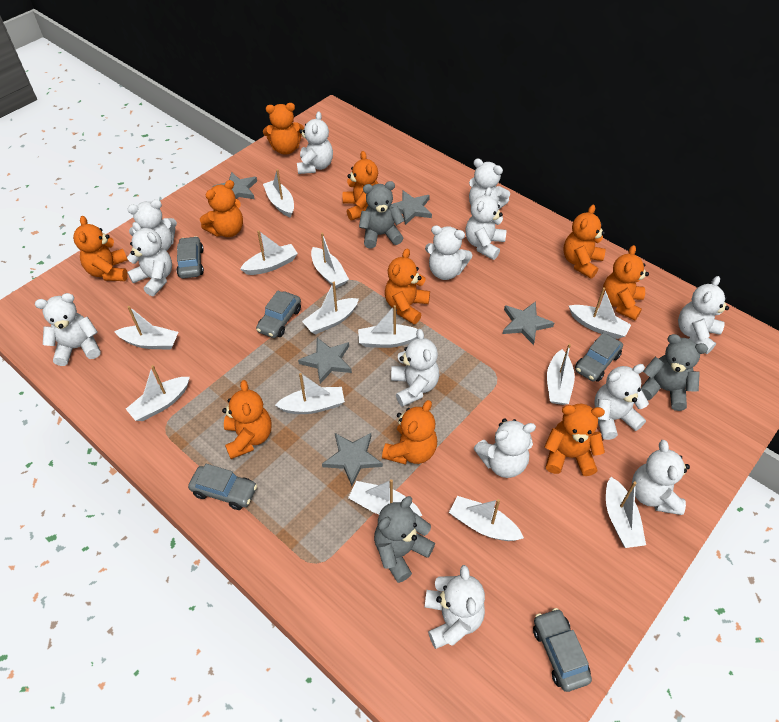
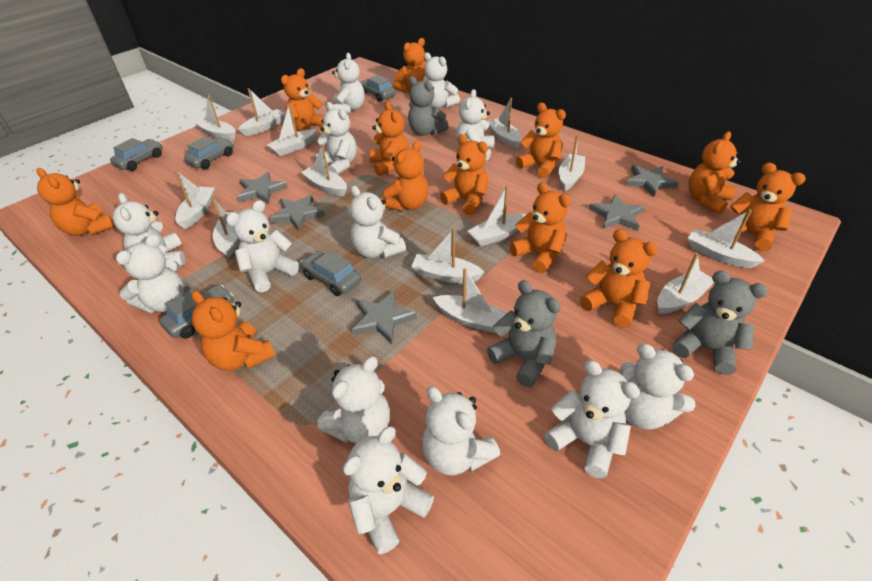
orange teddy bear: [73,216,128,281] [200,180,243,237] [222,380,272,459] [263,103,304,155] [343,151,379,221] [382,400,437,465] [385,249,430,324] [544,404,605,476] [563,205,606,279] [603,245,649,320] = 10 -> [37,168,115,236] [191,291,275,371] [281,69,324,131] [369,102,409,176] [381,141,428,211] [393,38,426,93] [440,134,488,215] [509,182,571,273] [516,103,566,179] [580,229,658,328] [688,131,741,214] [730,163,806,251] = 12

